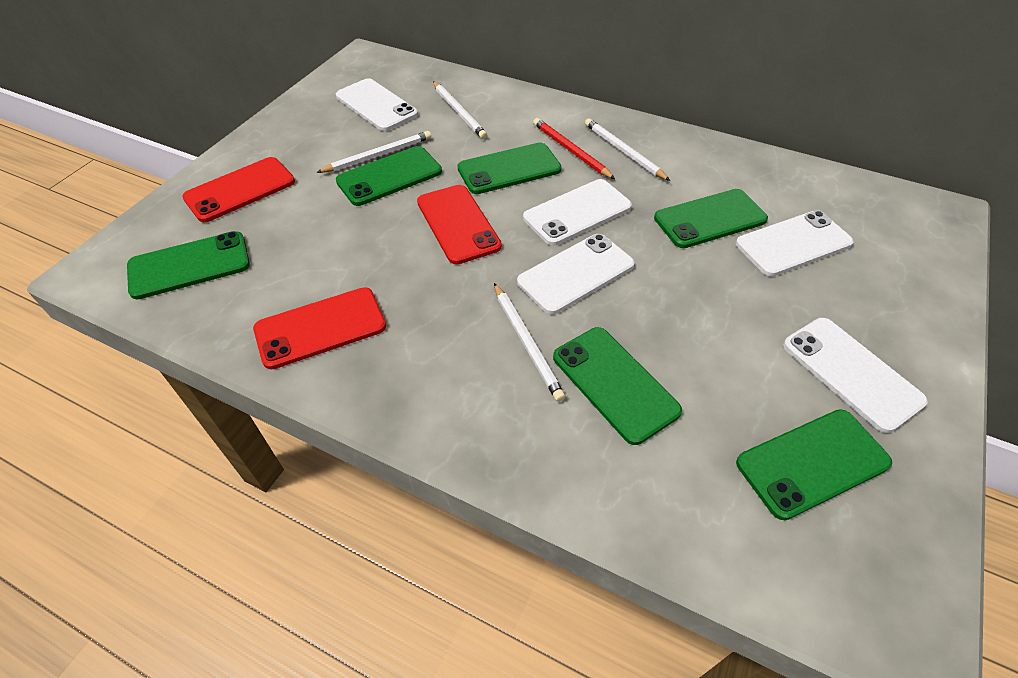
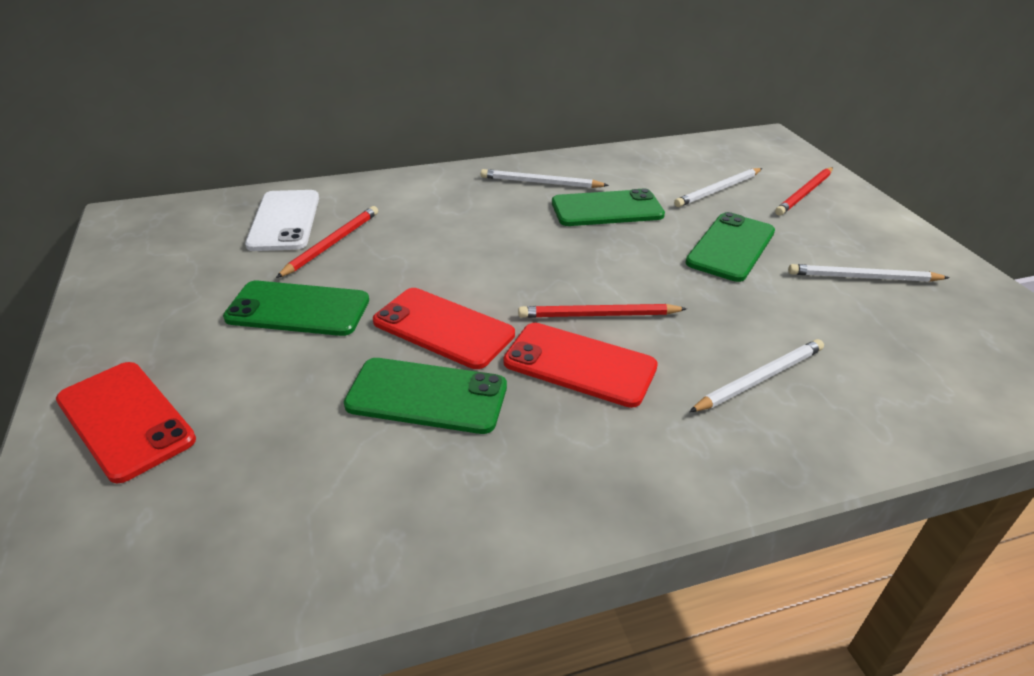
green phone: [127,231,250,299] [336,146,442,206] [457,143,562,194] [553,327,682,445] [654,189,768,248] [736,409,892,520] = 6 -> [223,281,369,336] [344,358,507,434] [552,189,665,226] [685,212,775,282] = 4
red pencil: [533,118,615,179] = 1 -> [276,206,378,278] [518,304,687,318] [775,167,833,216] = 3
white phone: [336,78,418,131] [517,234,635,314] [523,179,632,246] [736,210,854,276] [783,318,928,433] = 5 -> [245,190,319,251] = 1

